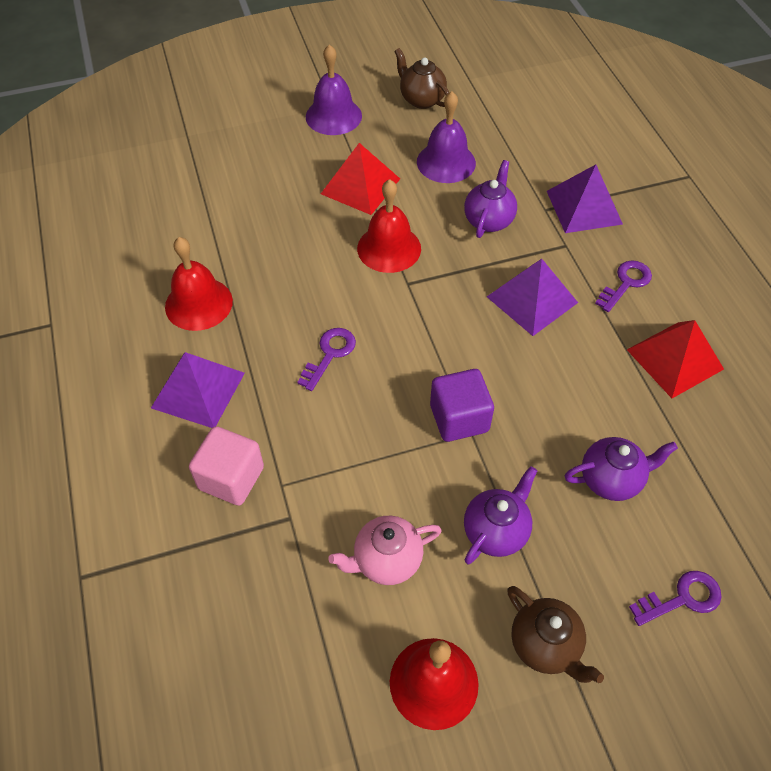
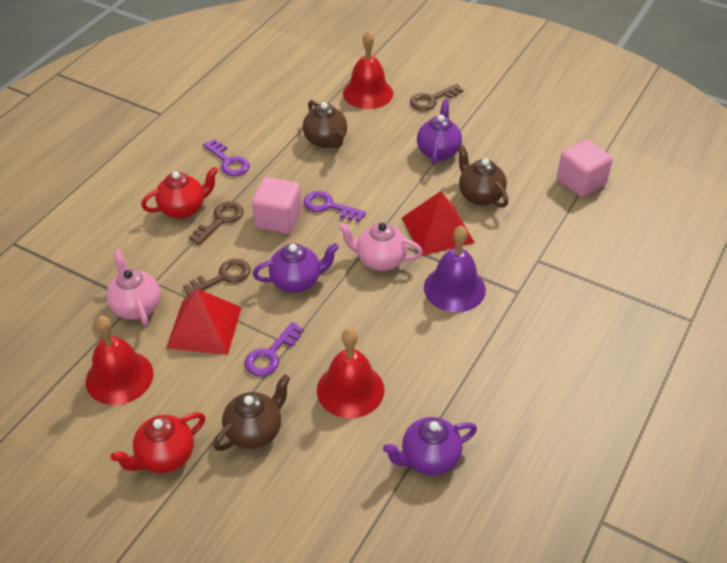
brown key: none = 0 -> [183,259,251,296] [189,202,244,245] [410,84,463,111] = 3
brown teapot: [394,48,449,109] [507,586,604,683] = 2 -> [213,374,290,451] [303,100,347,148] [458,145,508,208] = 3
pink cube: [189,426,264,506] = 1 -> [252,177,302,234] [557,139,613,197] = 2
pink teapot: [328,516,442,585] = 1 -> [106,249,160,326] [338,222,423,271] = 2
purple bell: [306,44,362,135] [417,91,476,183] = 2 -> [424,226,486,312] = 1
purple cube: [430,369,494,442] = 1 -> none = 0
purple pyramid: [151,352,245,428] [487,259,578,336] [547,165,623,233] = 3 -> none = 0
red teapot: none = 0 -> [110,412,205,473] [141,167,218,219] = 2

